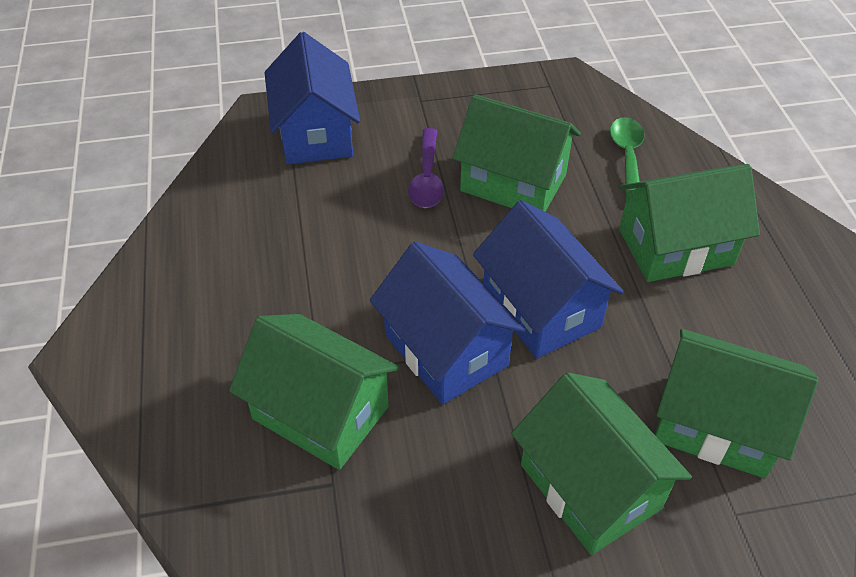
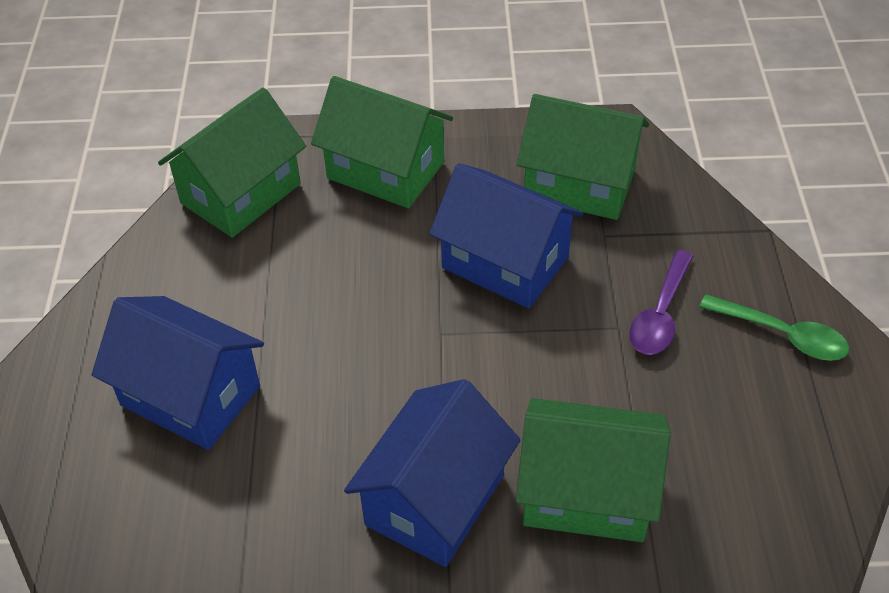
green house: [229,314,399,470] [452,94,581,212] [511,372,692,555] [619,164,760,282] [655,329,818,478] = 5 -> [158,87,306,238] [311,76,453,208] [516,398,670,542] [517,94,649,220] = 4

